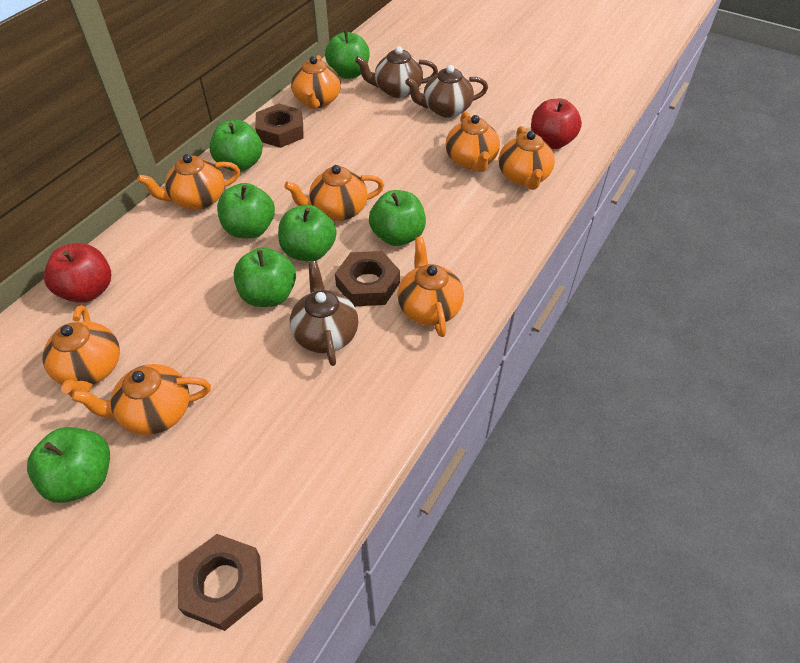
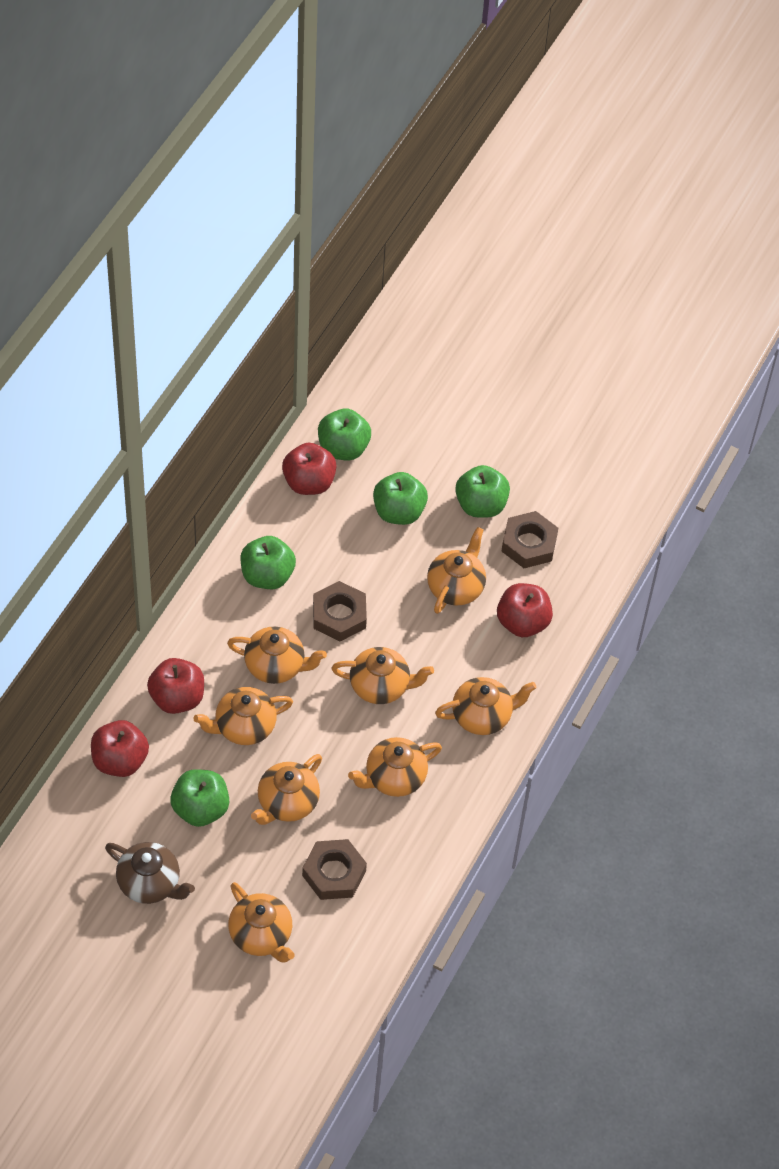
brown teapot: [290,261,358,366] [355,46,438,98] [405,65,488,118] = 3 -> [105,842,195,904] = 1
green apple: [27,427,110,503] [209,120,263,172] [217,183,275,238] [234,247,296,307] [278,205,337,262] [325,30,370,79] [369,190,426,246] = 7 -> [170,769,229,827] [240,536,296,589] [318,408,371,460] [373,472,428,525] [455,465,510,518] = 5
red apple: [44,243,111,303] [531,99,582,149] = 2 -> [91,720,149,777] [147,658,204,714] [282,443,337,495] [497,583,553,637] = 4

